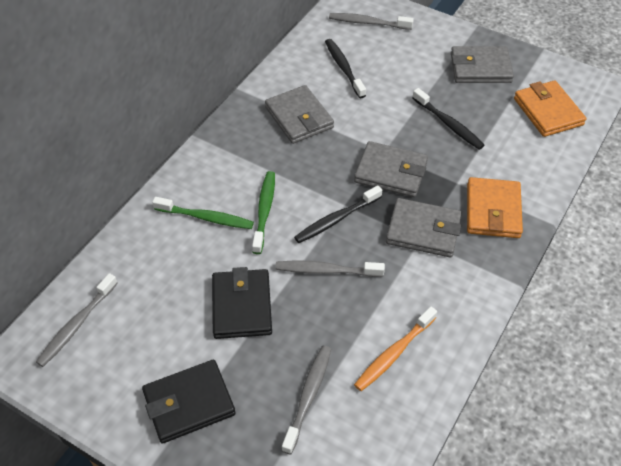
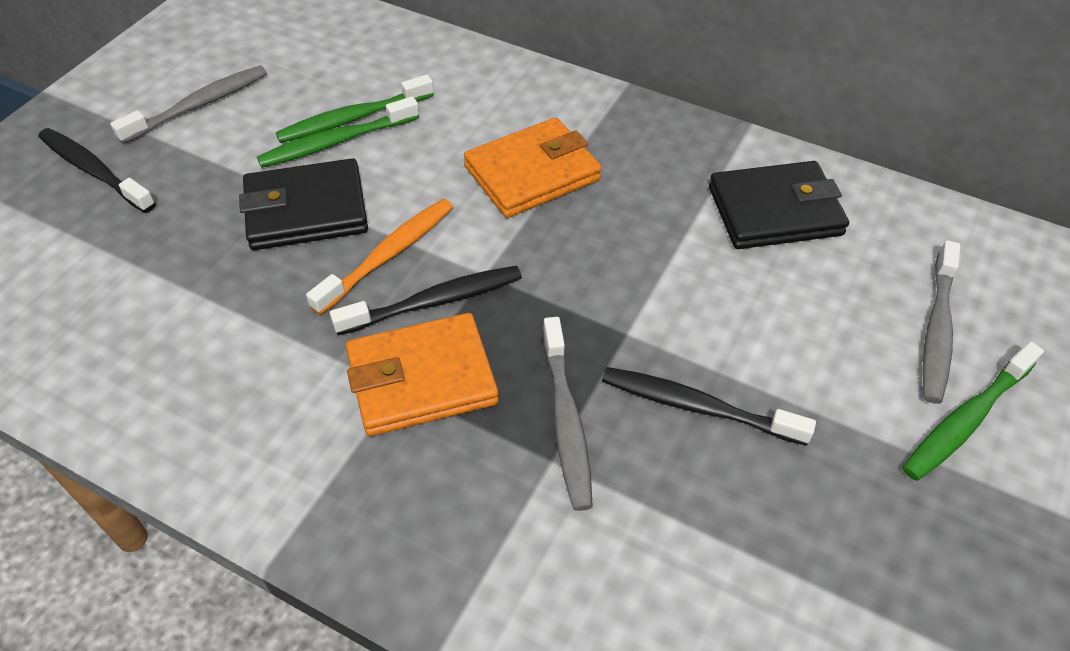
green toothbrush: [152,197,254,229] [252,171,275,254] = 2 -> [257,96,419,168] [276,74,434,143] [902,342,1044,481] = 3
grey toothbrush: [36,273,118,367] [275,261,385,277] [282,346,331,455] [329,13,414,30] = 4 -> [110,65,267,144] [543,317,593,511] [922,240,960,404] = 3
grey wallet: [265,85,334,144] [354,141,428,197] [386,198,462,257] [451,46,514,83] = 4 -> none = 0

